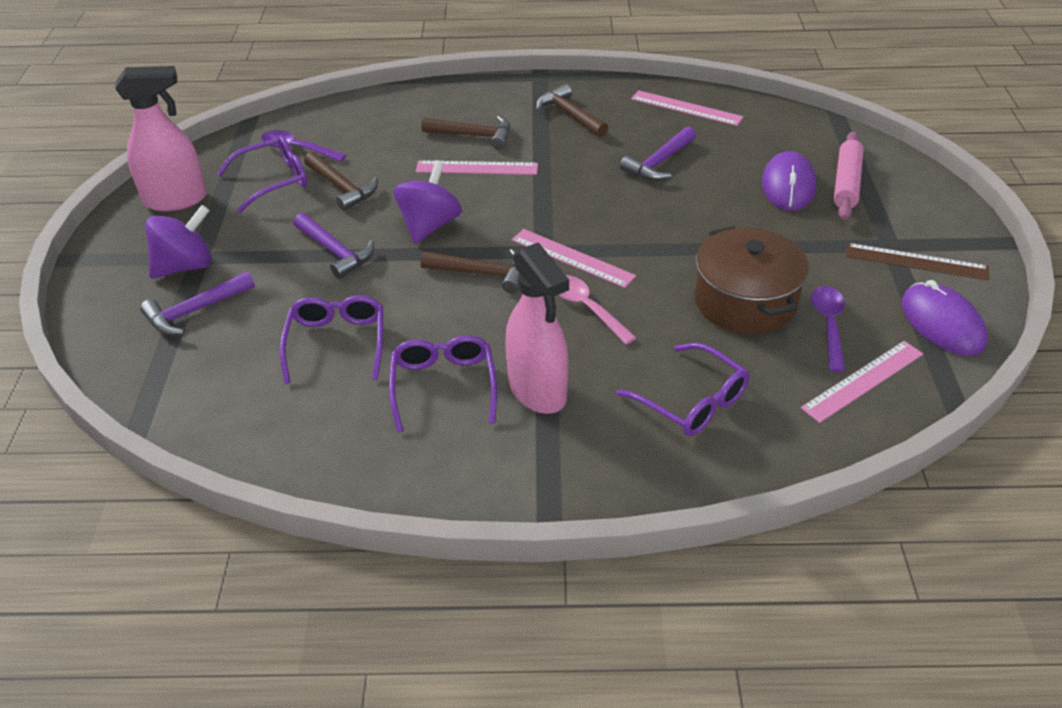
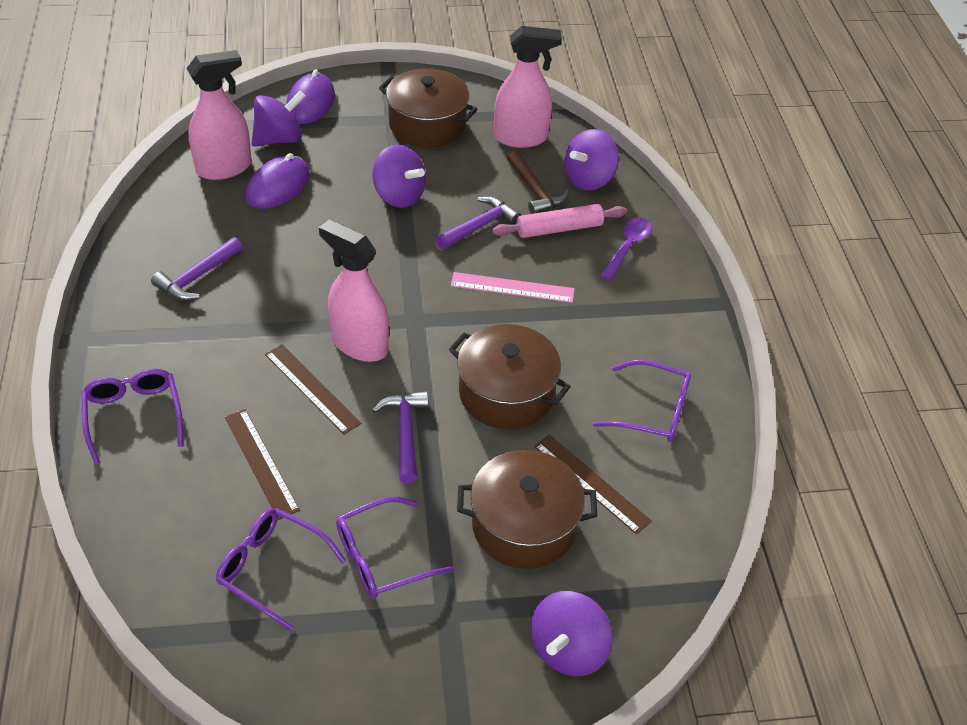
brown hammer: [304,152,378,211] [420,249,519,293] [422,116,510,150] [536,84,608,137] = 4 -> [507,150,569,214] = 1
brown pot: [695,226,809,334] = 1 -> [379,68,477,148] [449,324,570,429] [457,450,597,569] = 3
brown ruler: [846,243,989,280] = 1 -> [225,409,300,520] [265,344,361,435] [534,435,652,535] = 3
pink ruler: [416,160,538,175] [512,229,636,288] [631,90,743,126] [801,341,923,423] = 4 -> [451,272,575,303] = 1
pink spoon: [559,275,637,344] = 1 -> none = 0
pink spray bottle: [115,66,207,211] [505,242,569,414] = 2 -> [186,50,252,180] [319,220,389,362] [494,26,562,148] = 3
purple spinning top: [145,205,212,279] [393,160,462,244] = 2 -> [252,91,305,146] [373,145,426,208] [531,591,613,676] [564,129,619,190] = 4
purple spoon: [261,130,347,162] [811,286,845,372] = 2 -> [600,218,652,281] = 1

